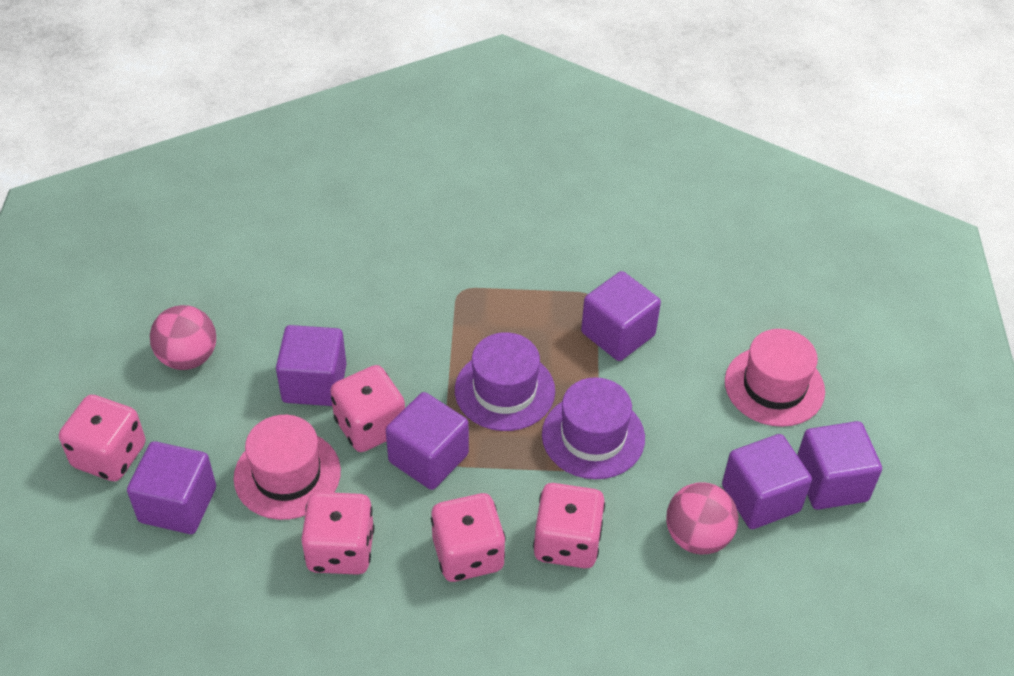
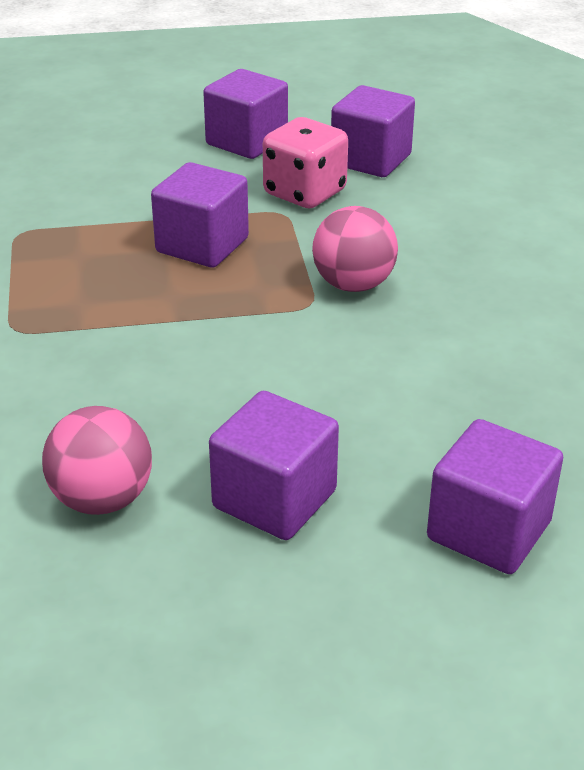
pink dice: [59,395,146,481] [301,492,374,575] [330,365,405,452] [431,493,506,582] [533,483,605,568] = 5 -> [263,117,348,208] = 1
pink hat: [234,415,341,520] [725,329,825,427] = 2 -> none = 0
purple cube: [127,441,216,534] [276,325,346,406] [386,392,469,490] [581,271,661,361] [722,434,812,529] [797,421,882,510] = 6 -> [151,162,249,268] [203,69,288,159] [209,391,339,540] [331,85,415,177] [427,419,563,574] = 5
purple hat: [455,332,555,431] [542,377,645,479] = 2 -> none = 0

